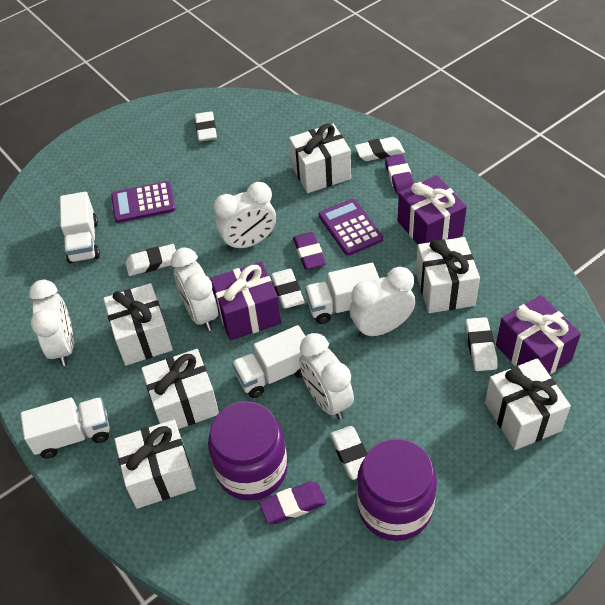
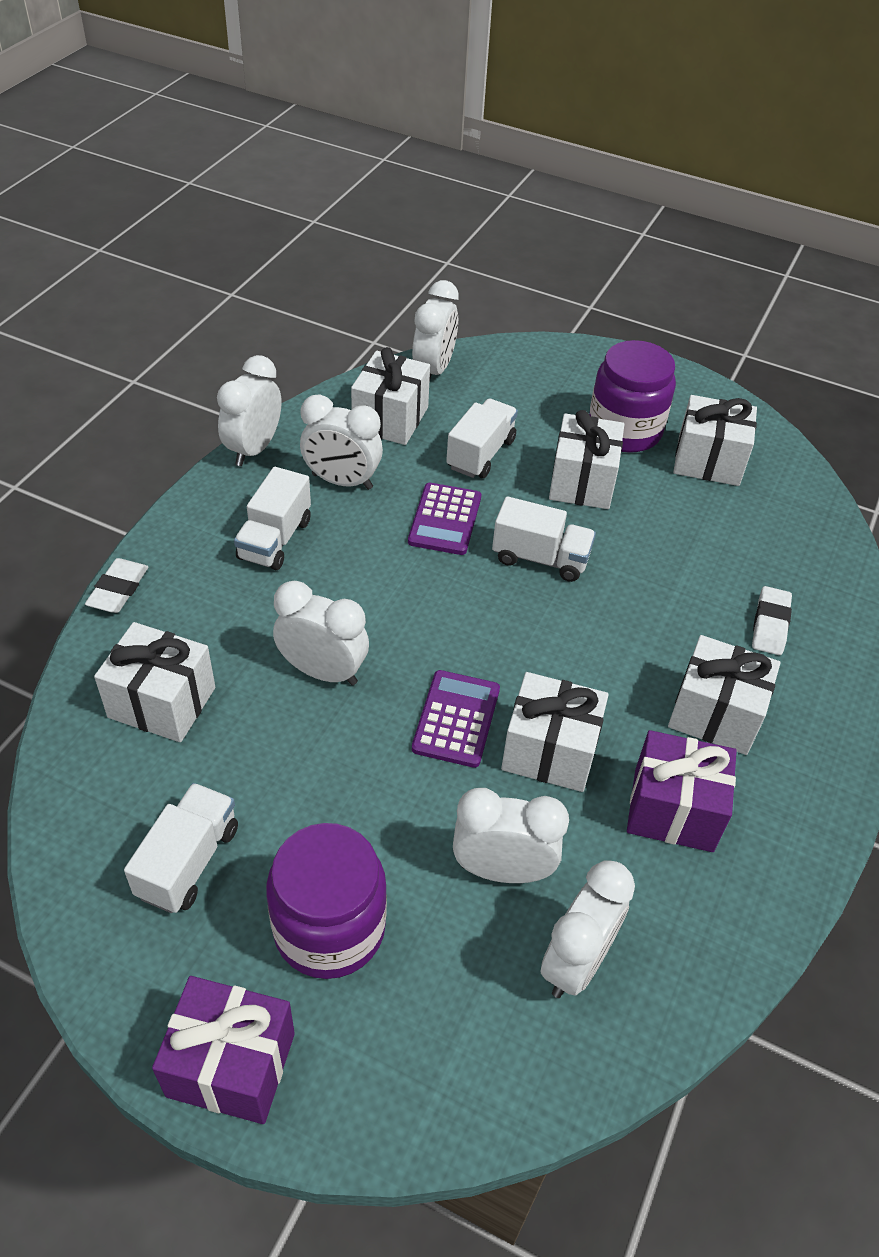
purple eraser: [259,482,327,524] [293,232,326,270] [385,154,414,197] = 3 -> none = 0
purple gift: [210,262,281,341] [398,175,467,244] [496,295,581,374] = 3 -> [152,976,295,1124] [627,730,737,852] = 2
white clock: [29,280,74,366] [171,247,218,331] [214,182,276,251] [300,333,354,420] [350,267,415,338] = 5 -> [217,355,282,466] [273,581,369,685] [300,394,383,490] [412,280,459,382] [453,788,569,883] [540,860,635,998] = 6
white eraser: [126,244,176,276] [195,111,217,142] [271,269,305,309] [330,426,367,480] [355,137,405,161] [465,317,498,371] = 6 -> [85,558,148,613] [752,586,792,655] = 2

